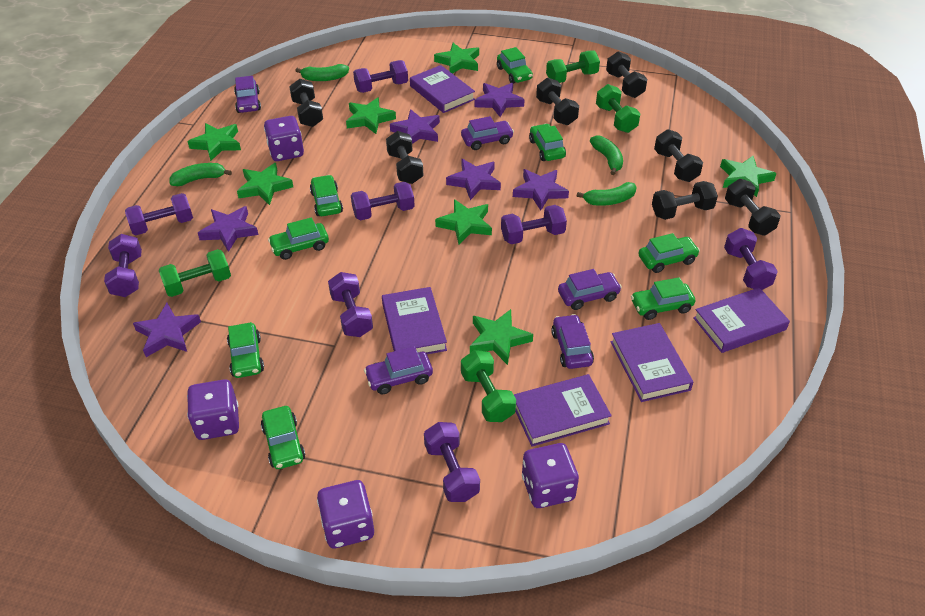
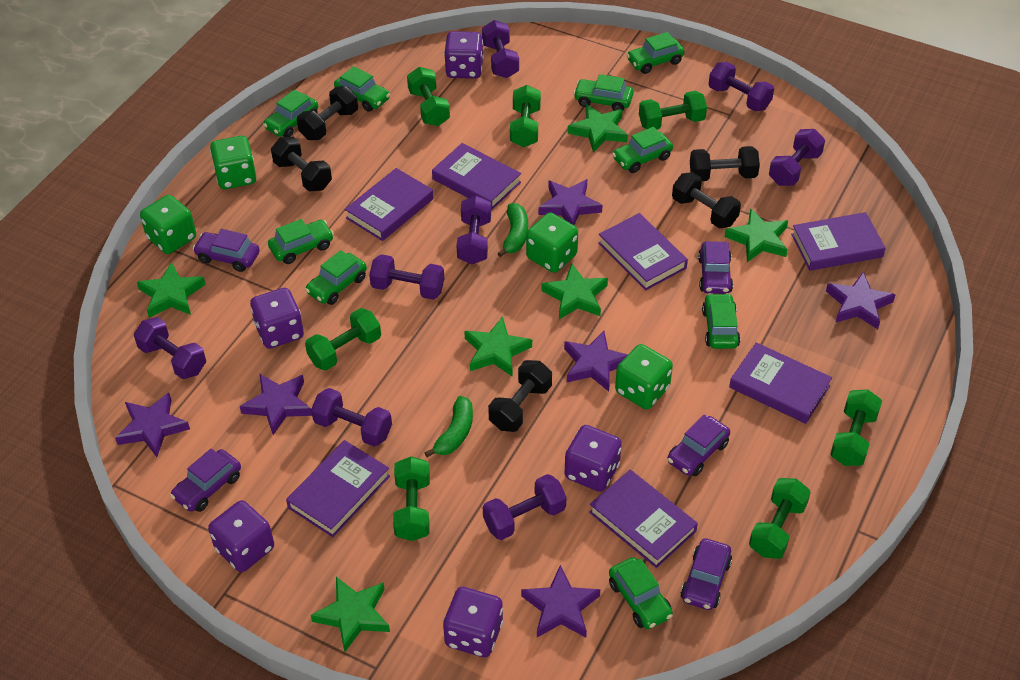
black dumbbell: [289,79,323,127] [386,131,423,184] [536,78,579,125] [606,51,647,98] [652,181,718,220] [654,129,703,182] [725,179,780,236] = 7 -> [271,137,332,192] [297,86,358,140] [488,360,552,432] [672,172,741,228] [690,146,760,181] = 5
green banana: [169,163,232,186] [295,64,349,81] [577,182,637,206] [590,136,623,175] = 4 -> [424,396,473,457] [497,203,528,257] = 2
green car: [227,322,264,378] [261,406,306,469] [268,217,329,260] [310,175,343,216] [497,47,533,84] [529,124,566,161] [631,277,696,320] [638,233,700,273] = 8 -> [263,90,318,137] [268,219,334,264] [305,250,367,305] [334,66,390,112] [573,74,633,111] [609,557,673,629] [612,127,673,173] [627,32,685,74] [702,293,740,349] = 9
green dice: none = 0 -> [140,195,196,254] [210,136,256,189] [526,213,578,273] [615,344,673,409] = 4
green dumbbell: [159,249,231,297] [461,350,516,422] [546,50,600,83] [596,84,641,133] = 4 -> [305,308,381,371] [393,456,430,541] [407,67,450,126] [510,85,541,147] [639,91,707,129] [749,478,811,559] [830,389,882,466] = 7
green star: [187,123,241,161] [237,163,293,205] [346,97,396,134] [434,43,479,74] [435,199,492,244] [470,309,533,365] [720,156,777,197] = 7 -> [137,262,206,318] [311,577,390,652] [464,317,532,377] [541,264,608,319] [568,104,628,152] [725,208,788,262] = 6
purple book: [382,287,447,354] [410,65,475,113] [514,374,612,447] [610,323,693,402] [693,287,790,353] = 5 -> [286,440,390,537] [345,168,434,241] [432,143,521,210] [589,470,698,568] [598,213,688,290] [729,342,832,424] [791,212,886,271] = 7
purple dice: [187,379,239,440] [264,116,304,161] [317,480,374,548] [522,443,579,508] = 4 -> [208,500,274,572] [250,288,304,349] [443,587,503,657] [444,31,484,79] [564,425,622,492] = 5

